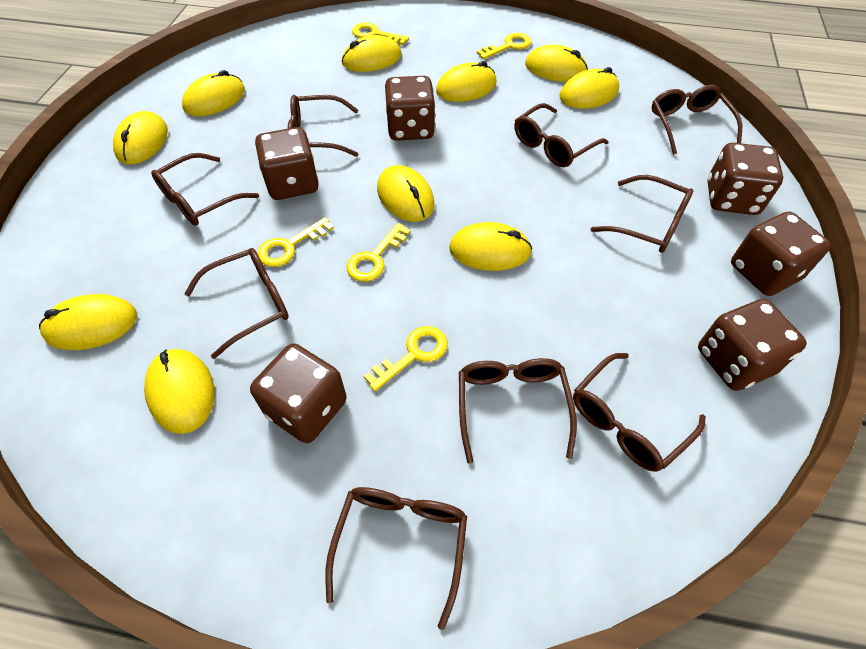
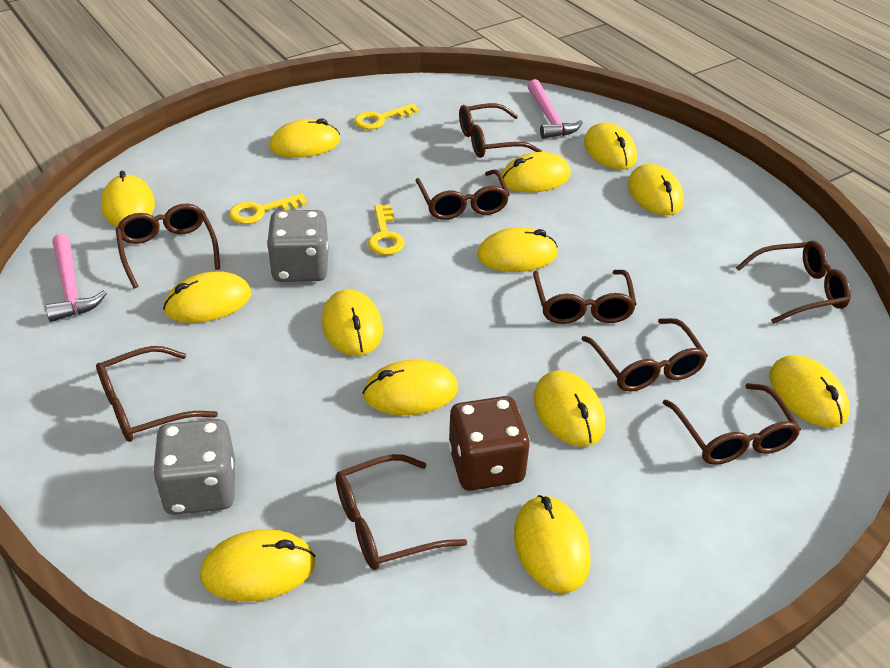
brown dice: [250,343,347,443] [255,127,319,200] [385,76,435,141] [698,299,807,391] [708,143,783,215] [731,211,831,296] = 6 -> [448,396,530,491] = 1
grey dice: none = 0 -> [153,419,235,515] [267,210,328,282] = 2
pink hammer: none = 0 -> [45,234,107,322] [527,79,583,139] = 2
yellow key: [257,217,334,267] [347,223,411,282] [352,23,409,45] [364,326,448,391] [477,33,532,59] = 5 -> [229,193,307,224] [354,103,419,130] [368,204,405,255] = 3
yellow mouse: [39,294,137,350] [113,111,168,164] [144,349,215,434] [182,70,245,116] [342,35,402,72] [377,165,435,222] [436,61,496,102] [449,222,532,271] [525,44,588,82] [559,67,619,108] = 10 -> [101,171,155,227] [163,271,251,323] [200,529,315,602] [269,118,340,158] [322,289,383,356] [363,359,458,415] [477,227,558,272] [502,152,571,193] [514,495,591,593] [534,370,605,447] [584,122,637,170] [628,164,684,215] [769,355,850,428] = 13

